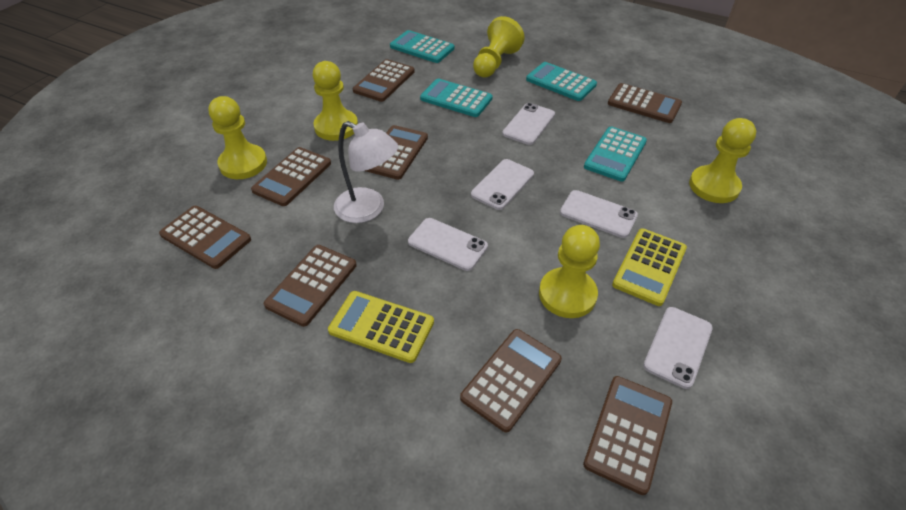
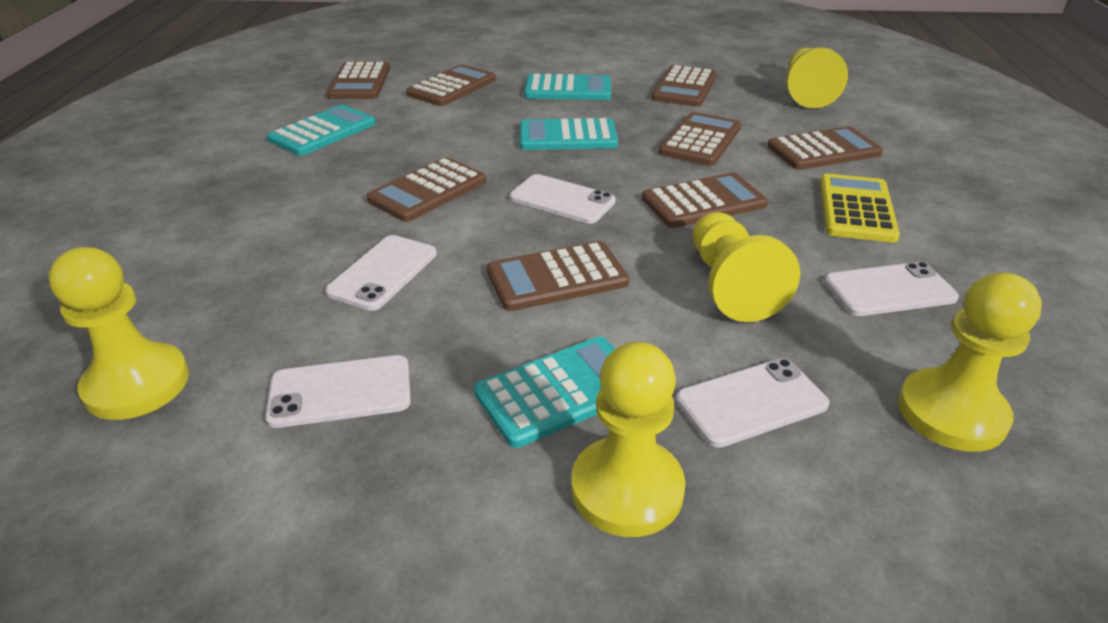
white lamp: [334,121,398,223] = 1 -> none = 0
yellow calculator: [328,291,434,363] [612,228,687,306] = 2 -> [820,174,900,243] = 1

